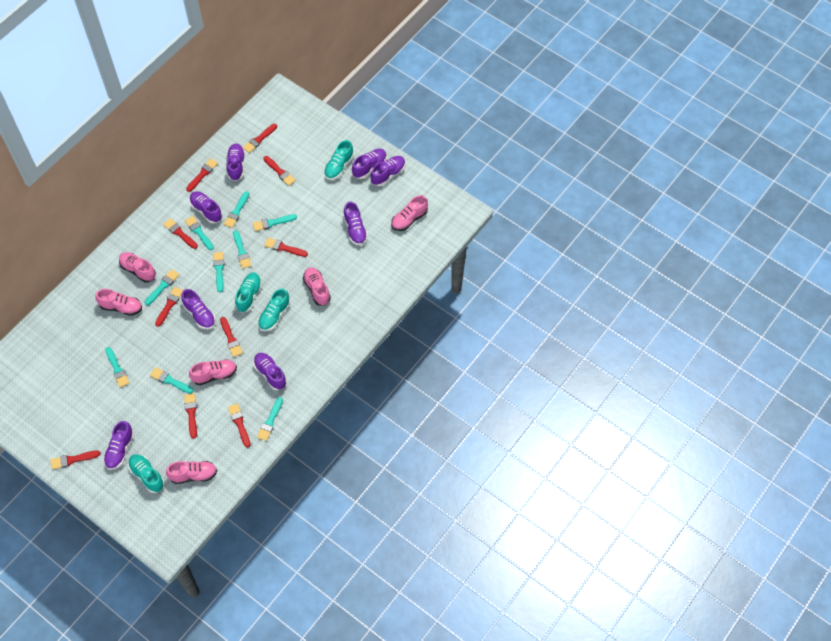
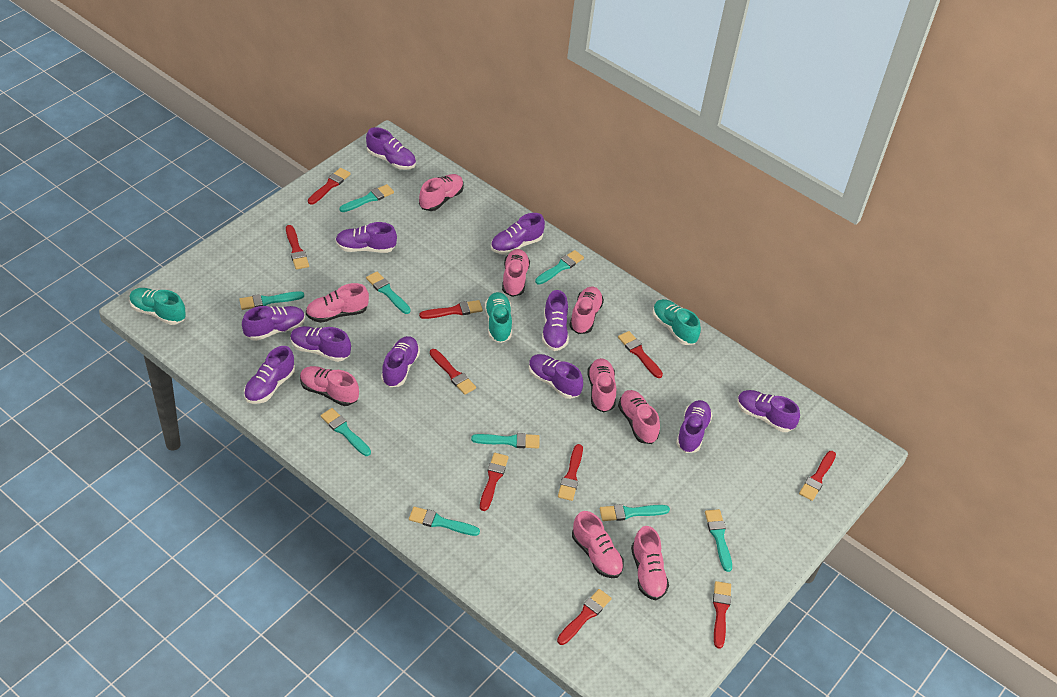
pink shoe: [95,289,142,316] [119,252,156,282] [166,461,217,484] [189,359,237,385] [303,267,331,306] [391,195,428,231] = 6 -> [300,366,359,406] [306,283,369,323] [419,174,464,211] [502,249,530,297] [569,286,604,334] [572,511,624,578] [587,358,616,412] [618,390,660,444] [631,526,669,601] = 9
purple shoe: [103,421,134,470] [181,289,216,329] [189,191,222,223] [227,144,245,181] [253,353,287,390] [343,201,368,245] [352,149,387,179] [370,156,405,186] = 8 -> [242,306,305,341] [244,346,295,404] [290,326,351,362] [335,222,397,253] [366,127,416,170] [381,336,420,387] [491,213,545,255] [529,354,583,399] [542,290,569,351] [676,400,713,453] [737,390,800,432] = 11
turquoise shoe: [128,454,164,493] [235,273,262,313] [258,288,290,331] [324,140,354,180] = 4 -> [130,288,186,325] [485,292,512,343] [652,299,701,345] = 3

